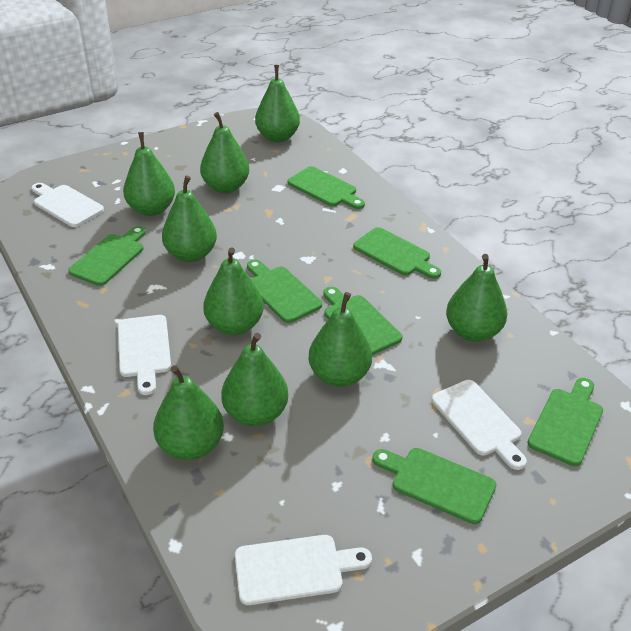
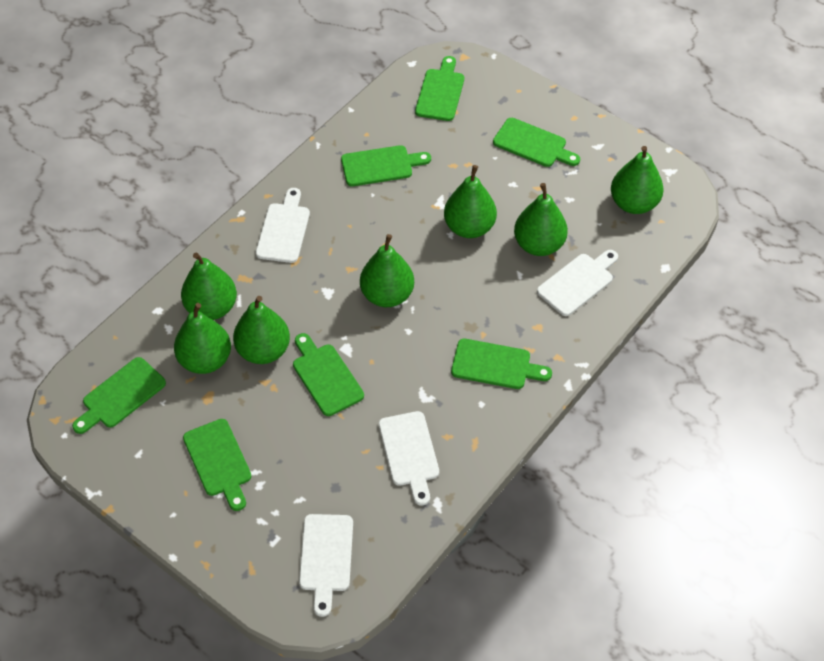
green pear: [123,132,175,216] [153,365,224,460] [162,175,217,262] [200,112,249,193] [203,247,263,335] [221,333,288,427] [255,65,300,142] [308,292,372,387] [446,254,507,342] = 9 -> [174,303,231,374] [181,253,237,320] [233,296,290,364] [360,234,414,307] [444,165,497,238] [514,183,568,256] [611,146,664,214] = 7

